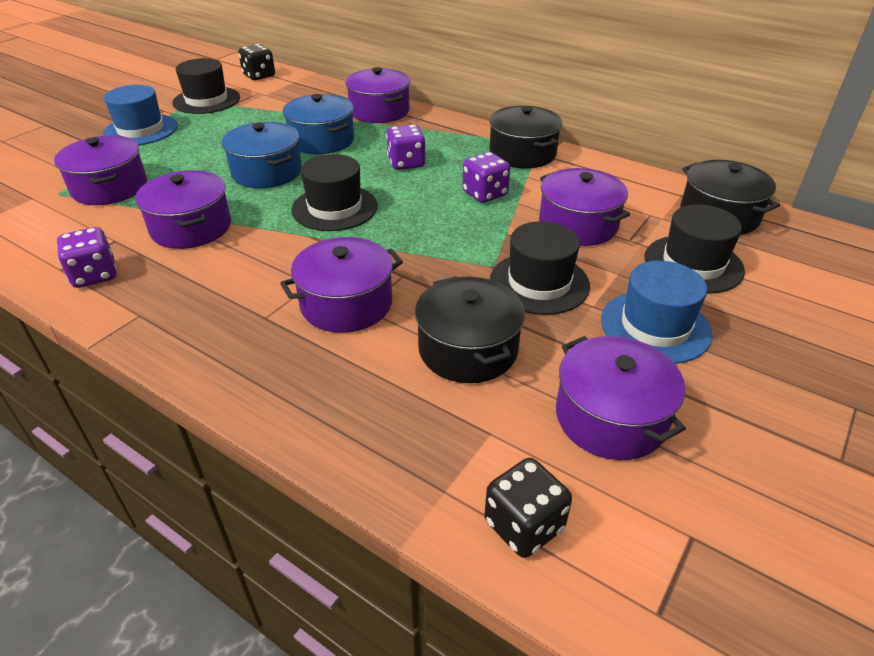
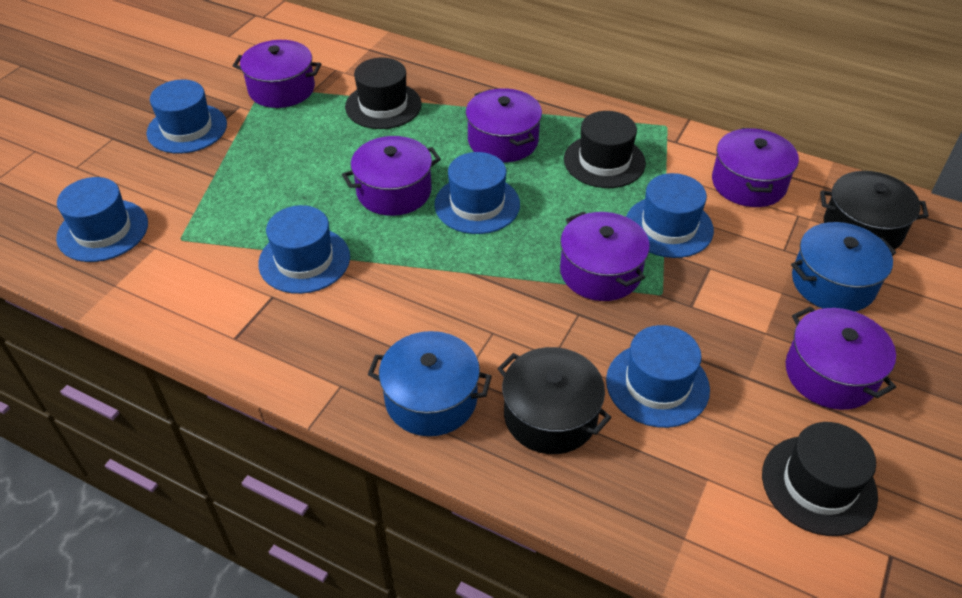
black dice: [238,44,275,80] [484,458,572,558] = 2 -> none = 0
black hat: [172,58,240,114] [291,154,378,231] [490,221,590,315] [644,204,745,294] = 4 -> [345,58,422,129] [564,111,646,188] [762,422,878,536] = 3
black pot: [415,276,525,383] [489,106,562,169] [680,160,780,235] = 3 -> [497,347,611,454] [820,171,929,250] = 2
blue hat: [103,85,178,145] [601,261,712,364] = 2 -> [56,177,148,262] [147,80,227,154] [258,205,350,294] [434,152,520,234] [606,325,710,428] [626,173,714,258] = 6
purple dice: [57,227,117,288] [386,124,426,170] [462,152,510,203] = 3 -> none = 0

